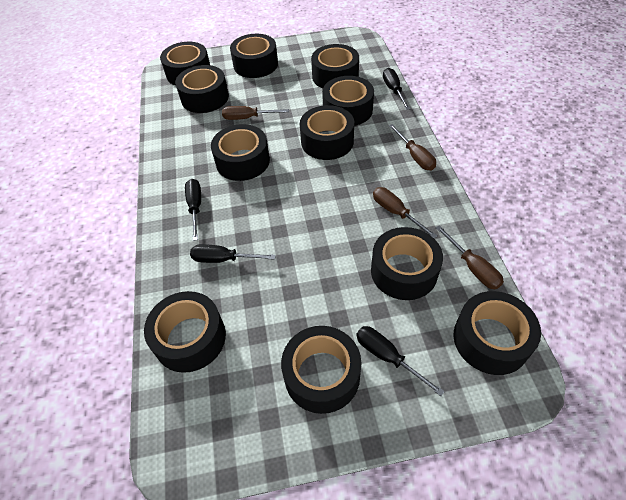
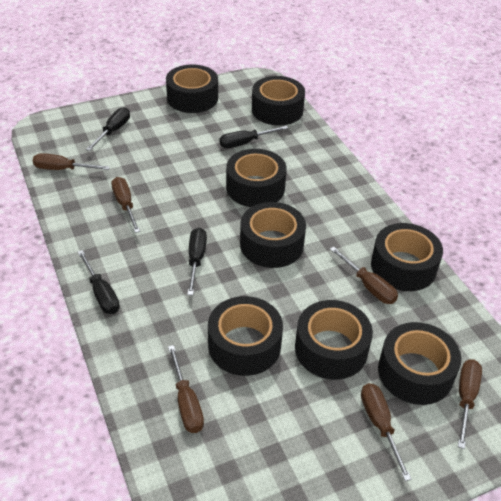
black tape: [144,291,226,373] [160,42,210,85] [175,65,229,113] [211,124,270,181] [230,34,278,78] [281,326,361,414] [300,105,354,160] [311,44,359,88] [322,76,374,126] [371,227,443,300] [454,291,541,375] = 11 -> [166,64,218,113] [208,296,283,376] [226,149,287,207] [240,202,306,268] [252,76,305,125] [295,300,373,380] [371,223,443,291] [378,322,461,405] = 8
brown screwdriver: [222,106,289,120] [373,187,437,239] [389,124,436,170] [436,225,504,289] = 4 -> [33,153,110,170] [111,177,140,233] [168,345,204,433] [330,247,398,304] [361,383,412,481] [458,359,482,449] = 6

